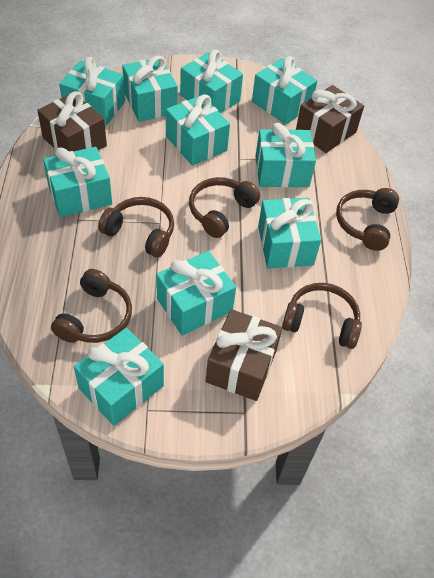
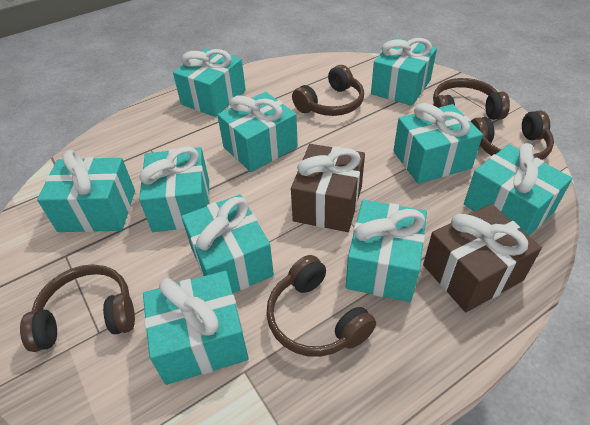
brown gift: [37,91,107,152] [206,309,282,401] [296,85,364,153] = 3 -> [291,144,365,232] [423,204,542,312] = 2

